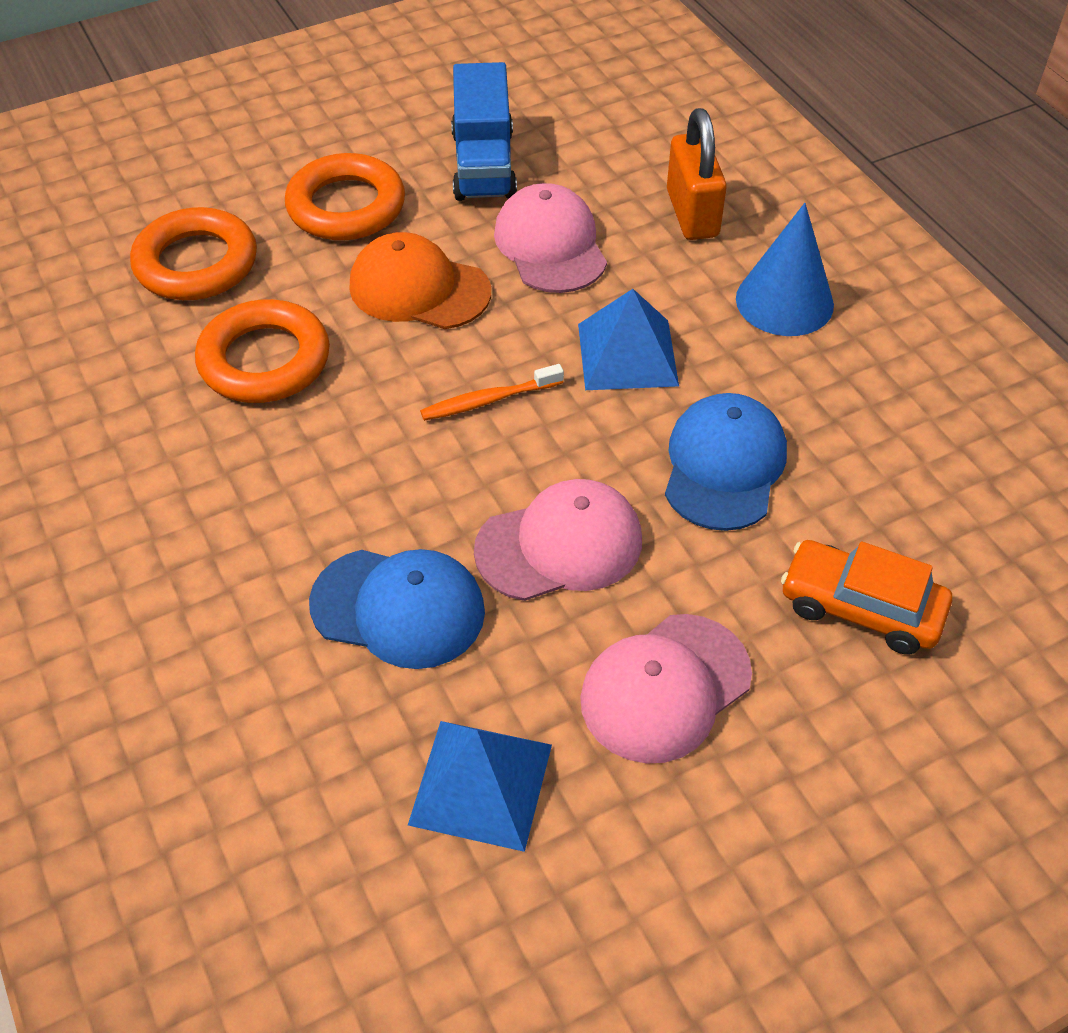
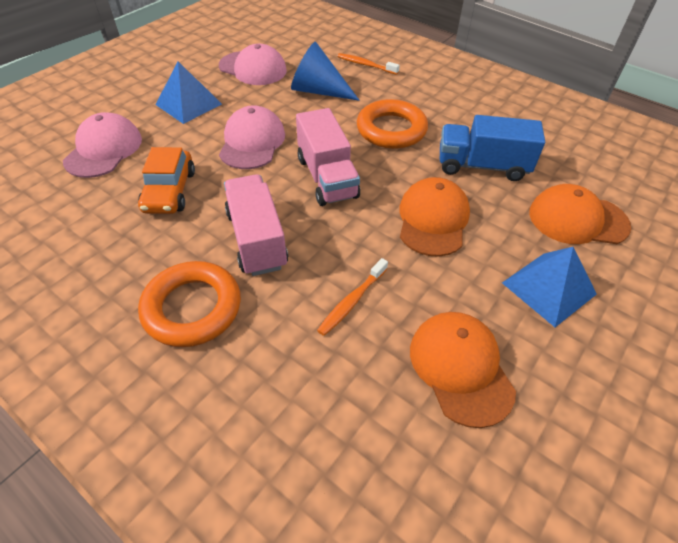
blue cap: [309,549,485,669] [665,393,787,531] = 2 -> none = 0
orange cap: [350,232,491,329] = 1 -> [399,177,470,257] [410,312,516,428] [529,184,631,244] = 3
orange padlock: [667,108,727,240] = 1 -> none = 0
orange ring: [130,207,257,300] [195,299,330,403] [285,153,405,240] = 3 -> [138,261,241,347] [357,99,428,149] = 2
orange toothbrush: [420,364,564,421] = 1 -> [317,258,388,336] [337,53,400,75] = 2
pink truck: none = 0 -> [224,174,288,276] [296,108,360,206] = 2

